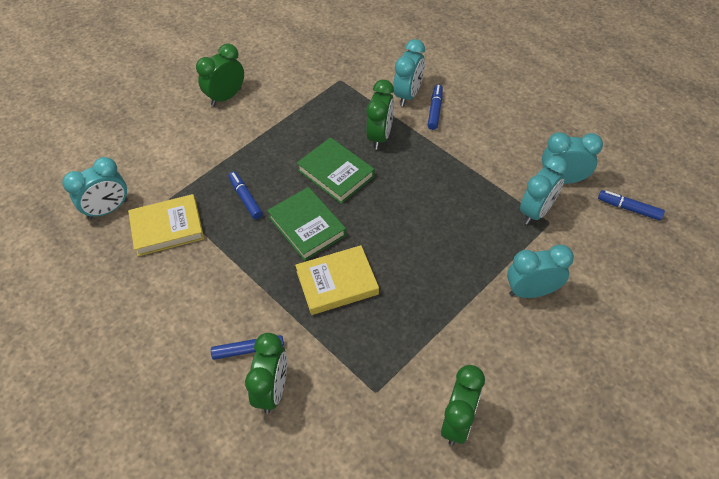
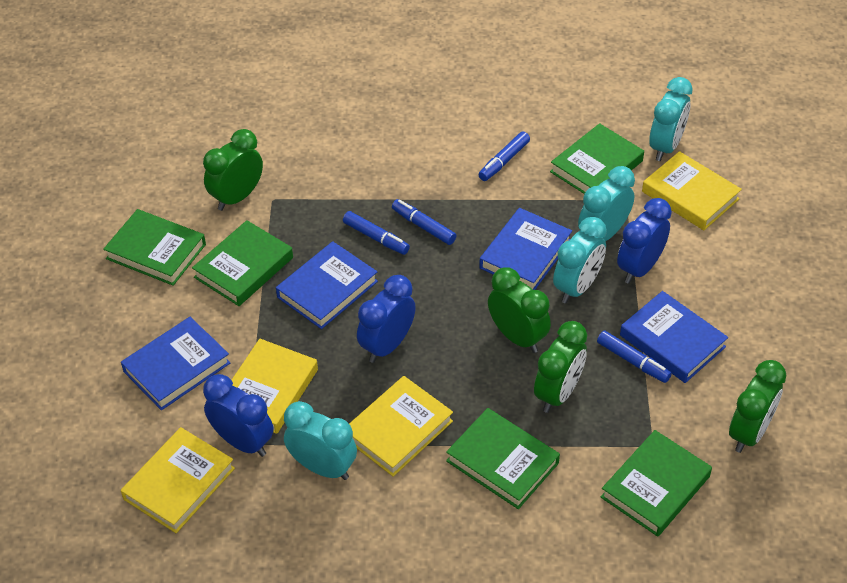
blue book: none = 0 -> [121,317,230,410] [276,241,378,329] [479,208,572,290] [620,291,728,383] = 4
blue clock: none = 0 -> [203,374,274,457] [357,275,416,363] [617,198,672,284] = 3
green book: [267,187,346,261] [297,137,375,204] = 2 -> [103,209,206,286] [192,220,293,306] [446,408,560,509] [550,123,644,194] [601,430,712,537] = 5
turquoise clock: [62,157,128,219] [393,39,425,106] [507,245,574,298] [520,156,568,225] [542,132,603,184] = 5 -> [284,401,357,480] [553,217,607,304] [578,166,635,241] [649,77,693,161] = 4
yellow book: [128,194,204,256] [295,245,379,315] = 2 -> [121,427,235,533] [232,339,318,434] [349,376,453,477] [642,151,742,230] = 4

